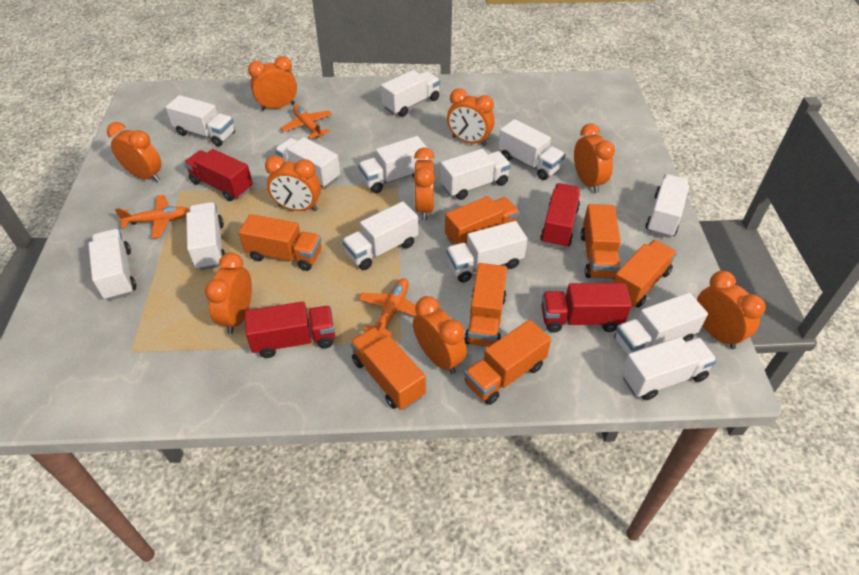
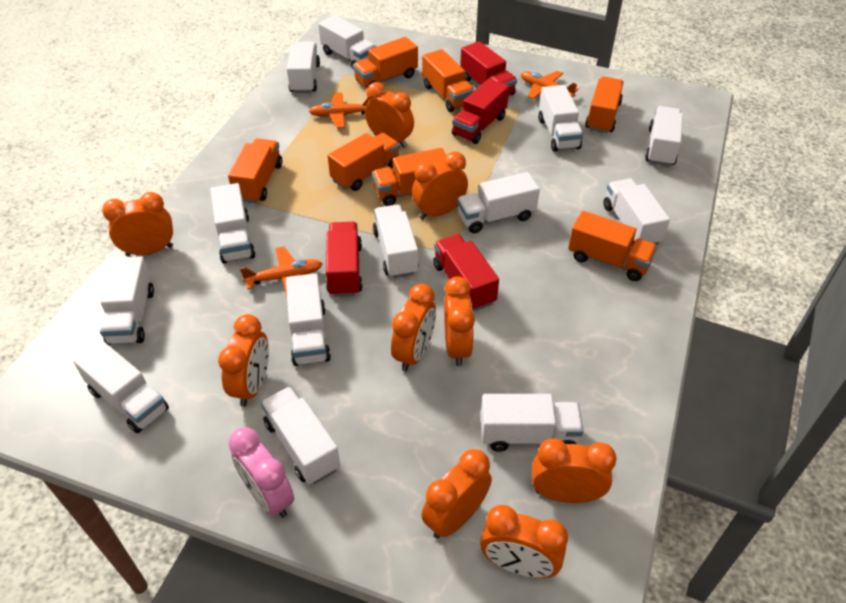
pink clock: none = 0 -> [229,427,294,518] = 1

